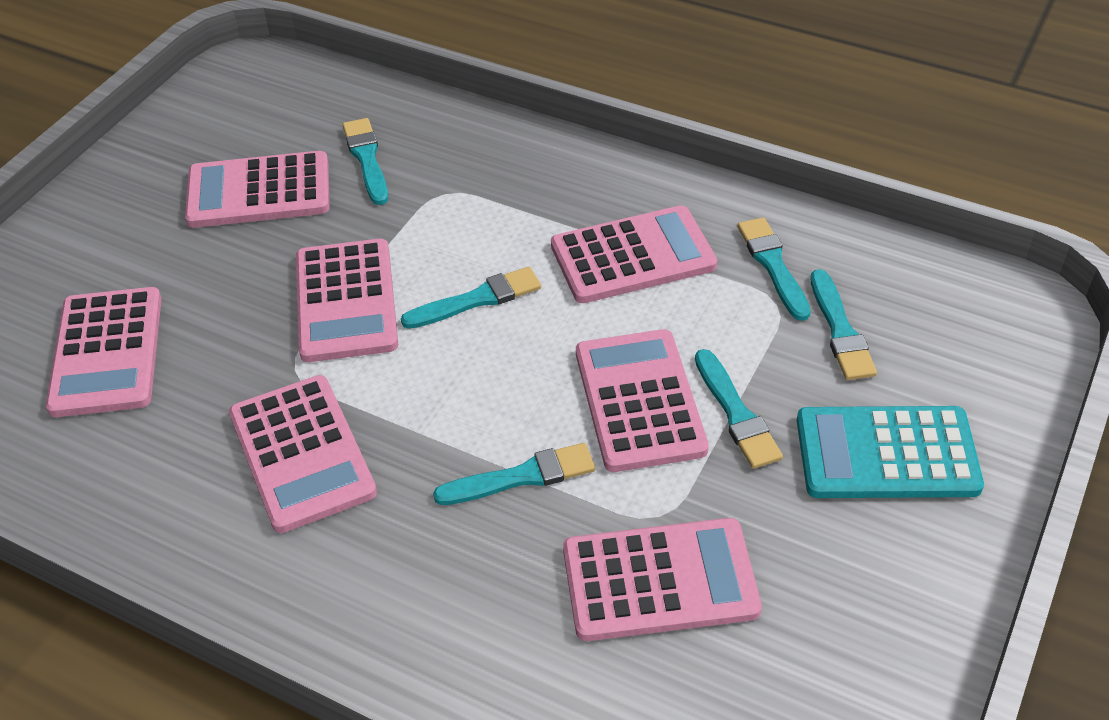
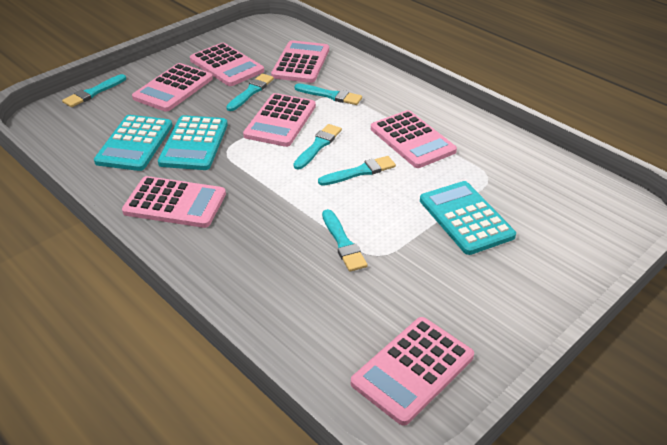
turquoise calculator: [797,406,984,498] = 1 -> [94,115,172,171] [158,115,228,170] [420,181,516,255] = 3

